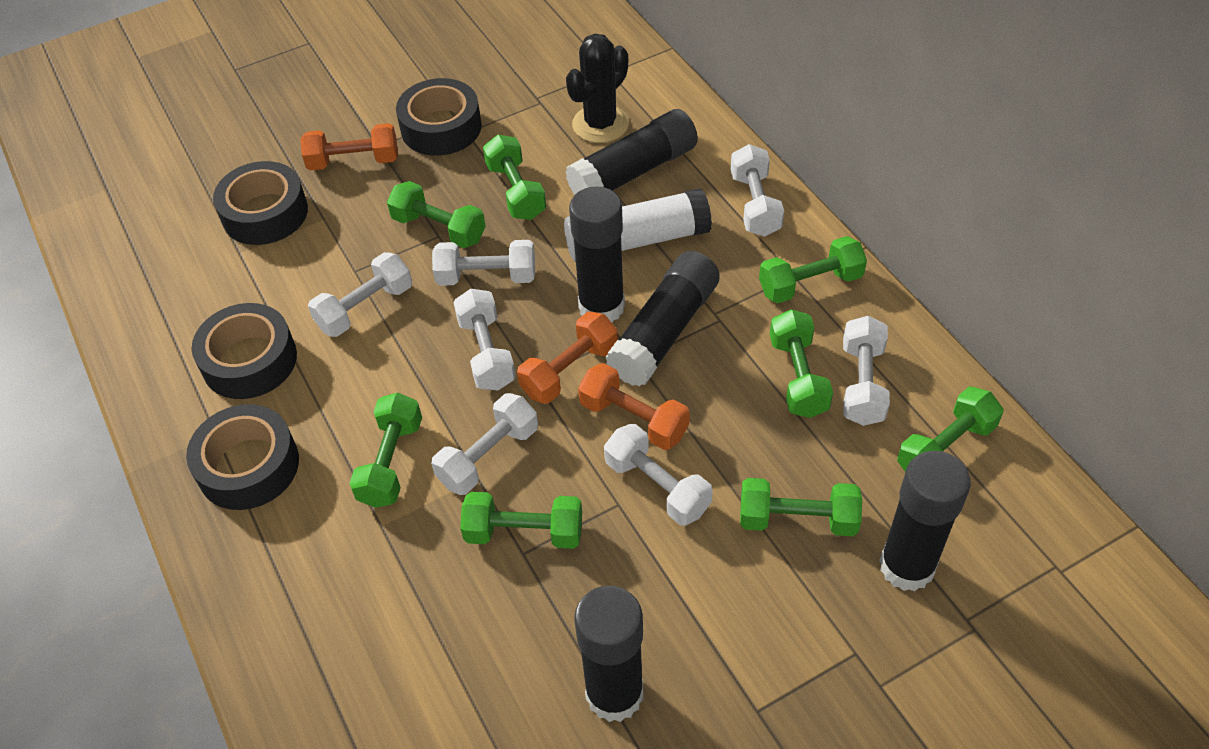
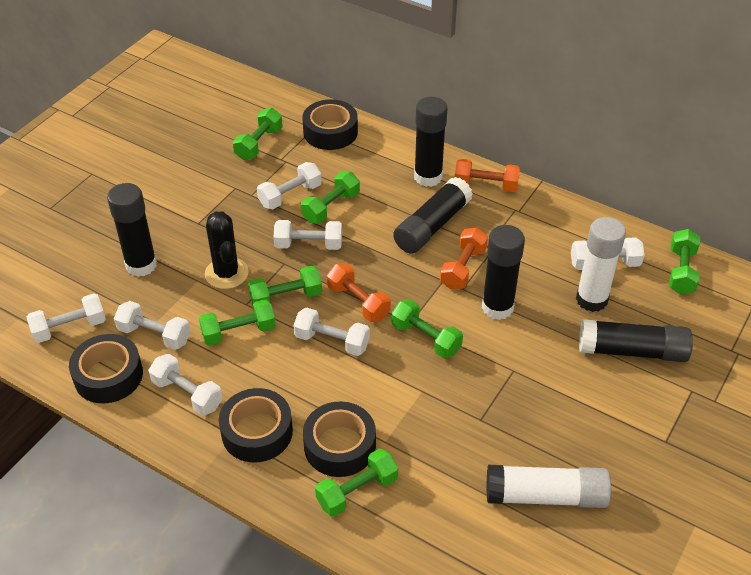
green dumbbell: [349,393,422,508] [387,181,486,248] [460,492,582,549] [483,135,546,220] [740,478,862,536] [759,236,867,303] [770,309,833,418] [897,387,1003,472] = 8 -> [199,299,276,346] [233,108,283,160] [248,266,322,304] [301,172,360,223] [315,449,398,517] [392,299,463,359] [669,229,700,295] = 7
white glue stick: [564,188,712,262] = 1 -> [486,465,611,508] [576,217,626,312] = 2

